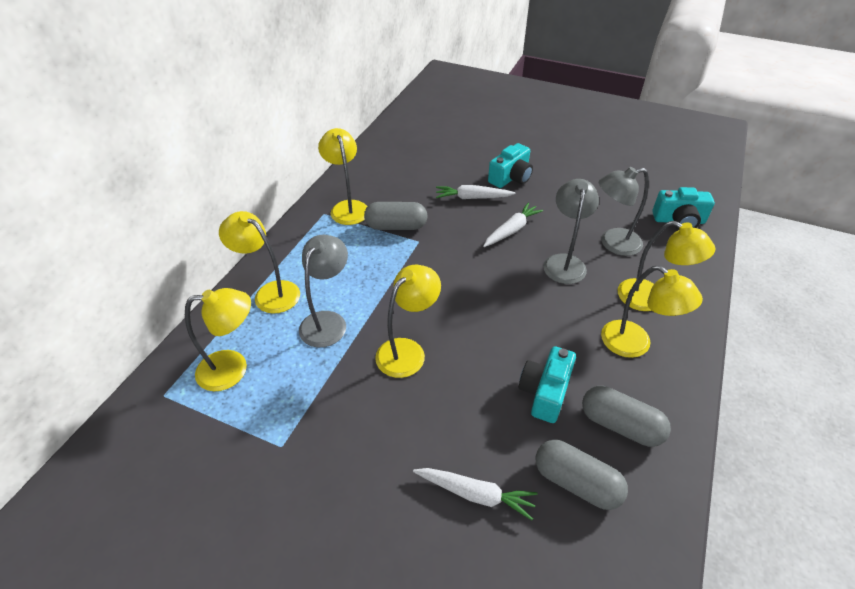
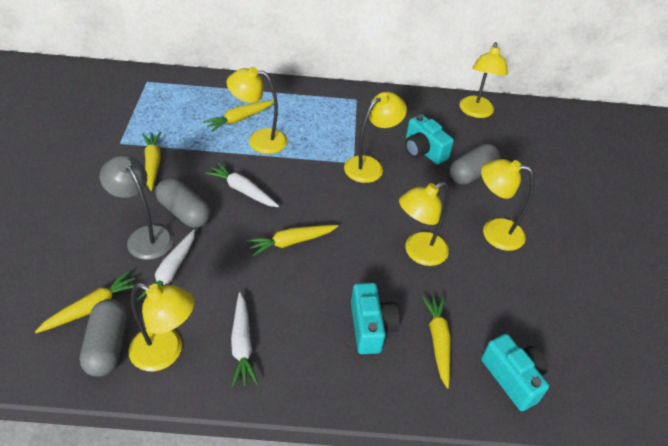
grey lamp: [299,235,348,347] [543,179,599,284] [599,167,649,256] = 3 -> [100,155,174,260] = 1
yellow carrot: none = 0 -> [35,271,135,333] [142,132,162,191] [203,100,274,132] [247,225,338,256] [422,295,451,389] = 5

